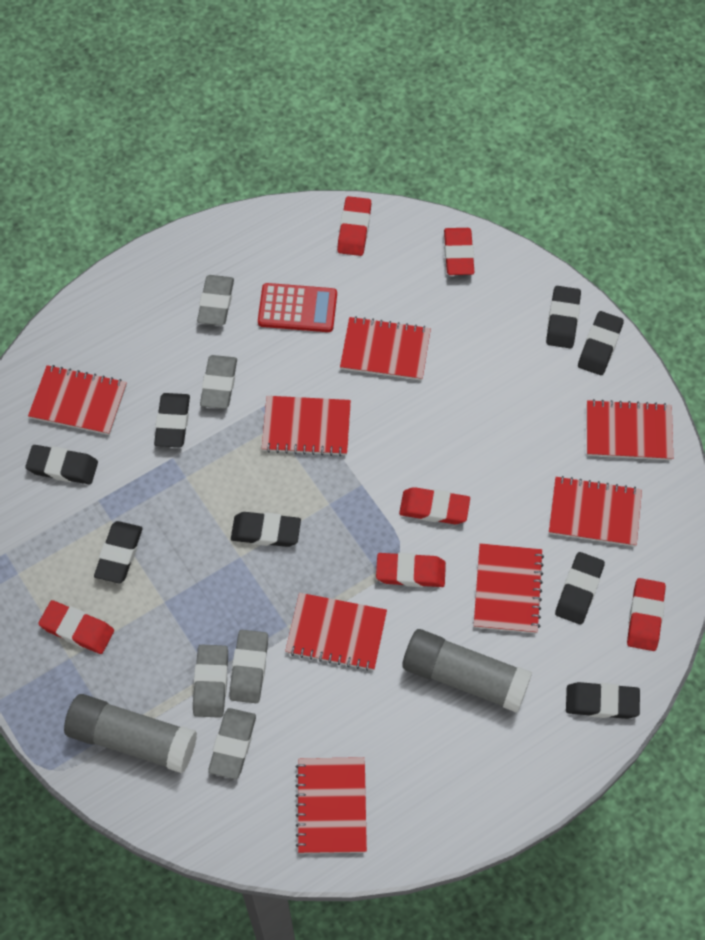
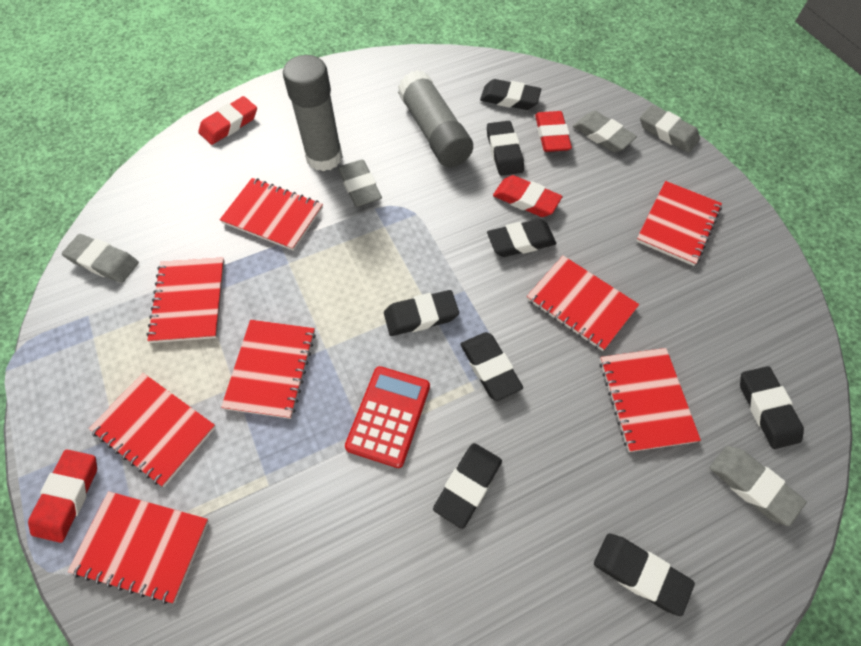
red eraser: [38,600,114,654] [337,196,371,256] [376,552,446,587] [399,487,470,524] [444,228,474,275] [627,578,666,651] = 6 -> [28,449,97,543] [198,96,257,145] [493,175,562,217] [535,111,572,152] = 4

